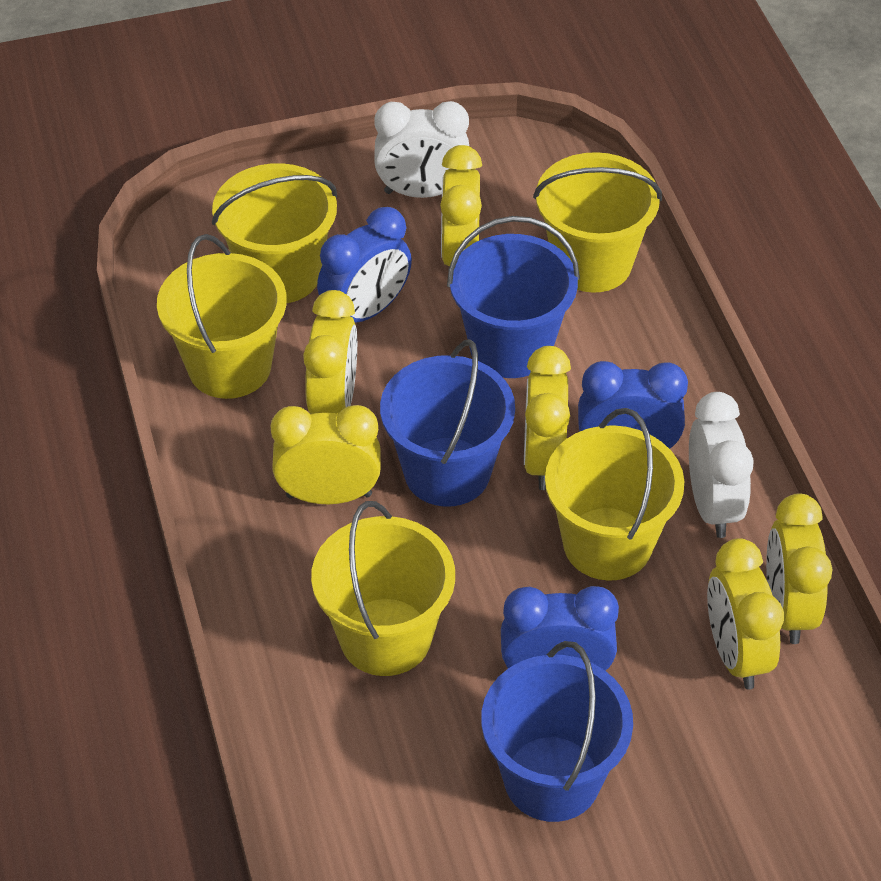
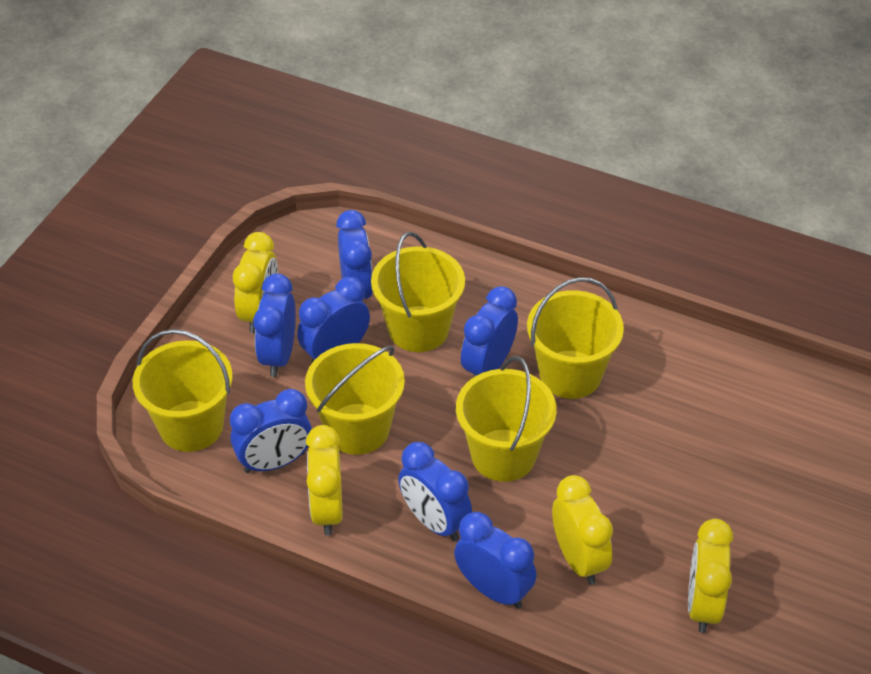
blue bucket: [380,339,515,507] [447,216,580,378] [481,641,633,822] = 3 -> none = 0
blue clock: [317,207,412,323] [501,586,619,671] [578,361,688,449] = 3 -> [230,389,312,473] [253,273,296,377] [297,277,370,364] [336,210,373,299] [398,442,472,541] [454,512,537,608] [461,286,518,377] = 7
white clock: [374,101,469,198] [689,392,754,538] = 2 -> none = 0
yellow clock: [271,405,381,504] [303,290,357,414] [440,145,482,266] [524,346,571,490] [707,538,784,689] [766,493,832,644] = 6 -> [233,232,278,333] [306,425,342,535] [552,475,613,585] [688,519,733,633] = 4

